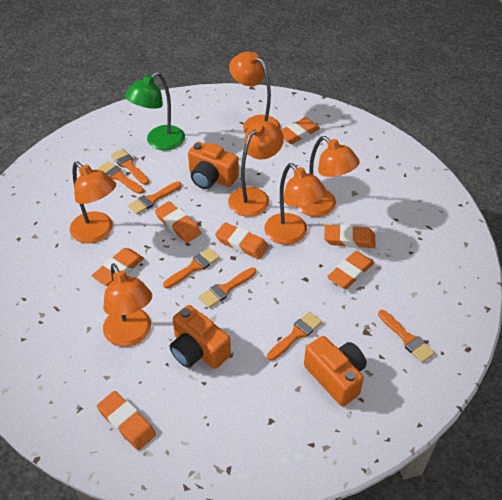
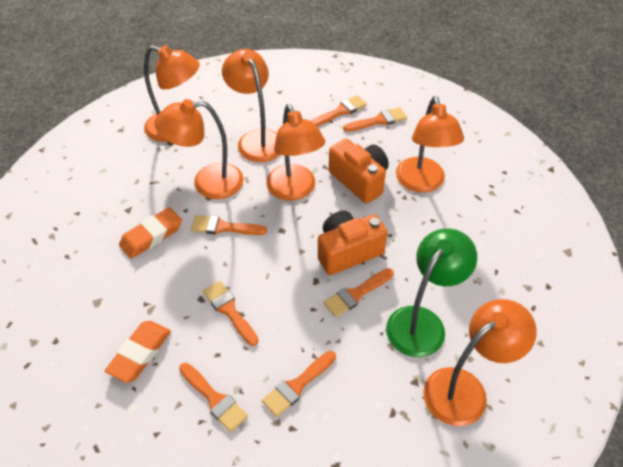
orange camera: [170,305,231,369] [188,142,239,189] [304,336,366,406] = 3 -> [318,211,387,275] [329,139,389,203] = 2
orange eraser: [92,248,144,286] [97,391,156,450] [155,201,201,243] [215,222,269,259] [281,117,320,144] [324,224,376,248] [327,251,374,289] = 7 -> [105,321,171,383] [119,207,182,259] = 2

